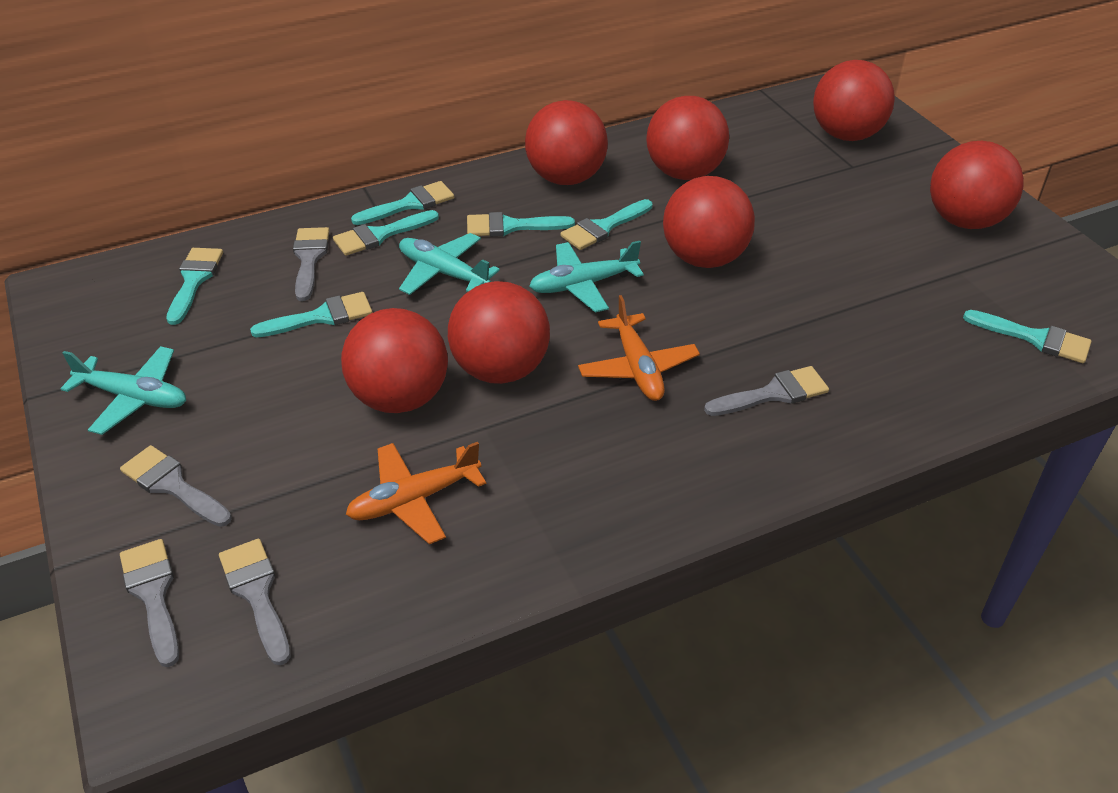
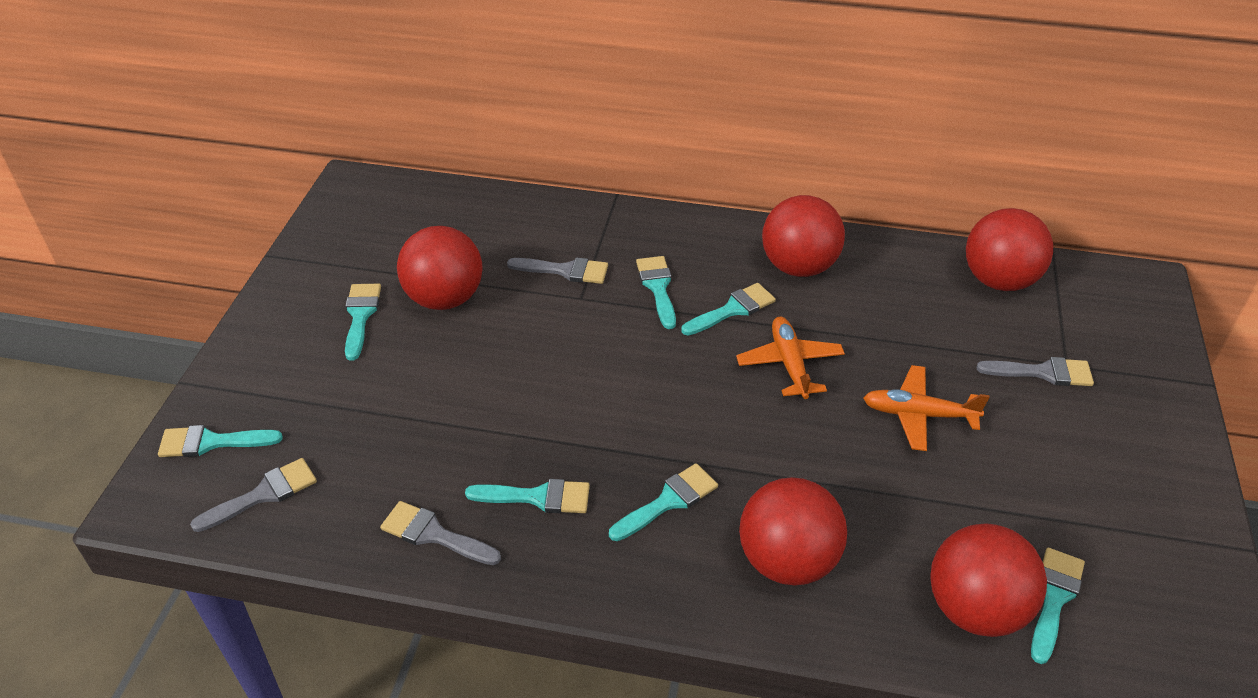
grey brush: [120,445,232,527] [120,539,179,667] [219,539,291,665] [293,227,330,301] [704,366,829,416] = 5 -> [190,458,317,532] [380,501,501,565] [507,257,608,284] [977,357,1094,386] = 4
red ball: [341,308,448,413] [448,281,550,384] [525,100,608,185] [646,96,729,180] [663,176,755,268] [813,60,895,141] [930,141,1024,229] = 7 -> [397,226,482,310] [739,477,847,585] [762,195,845,277] [930,524,1047,637] [966,208,1053,291] = 5
turquoise plane: [61,346,186,435] [399,233,500,295] [529,241,644,313] = 3 -> none = 0

